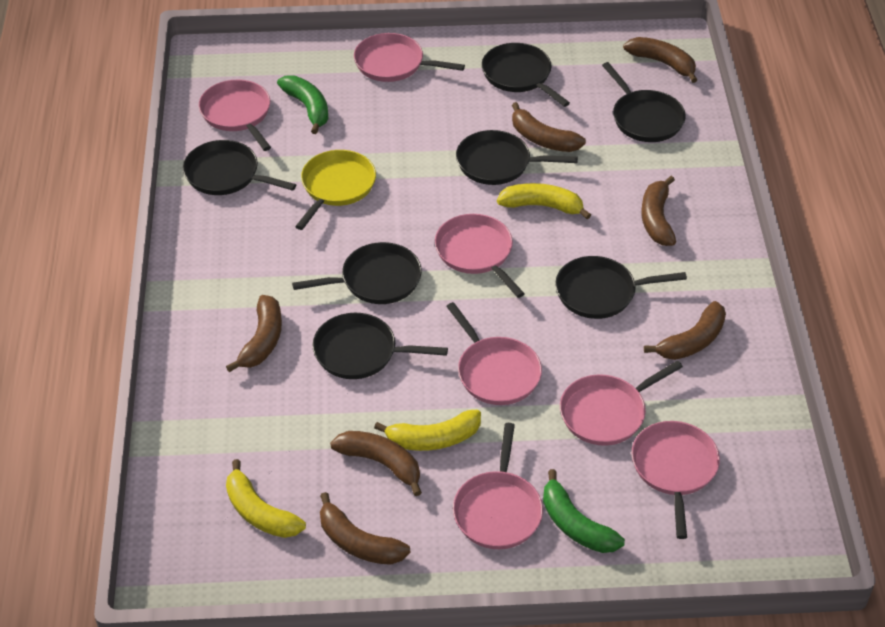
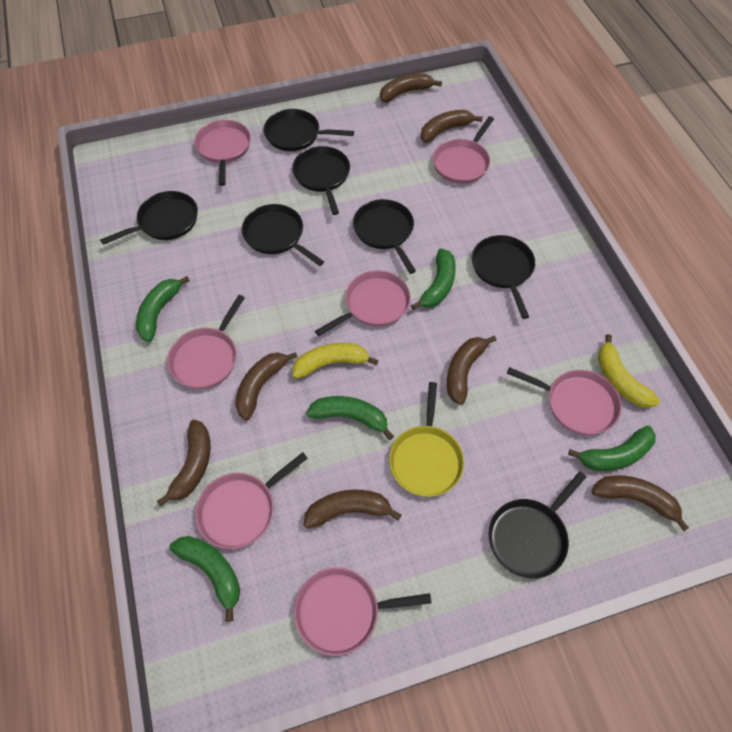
green banana: [277,75,328,134] [543,469,625,553] = 2 -> [136,276,190,342] [170,536,240,622] [306,396,394,440] [411,249,456,310] [568,426,656,471] = 5
yellow banana: [226,459,306,538] [374,410,481,451] [497,183,591,219] = 3 -> [292,343,378,379] [598,334,660,408] = 2

